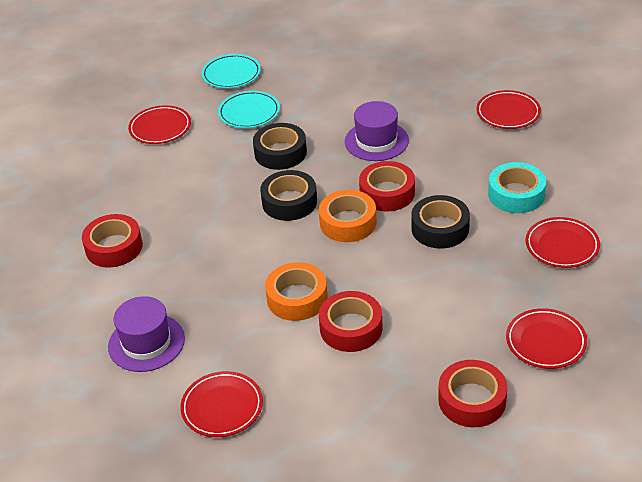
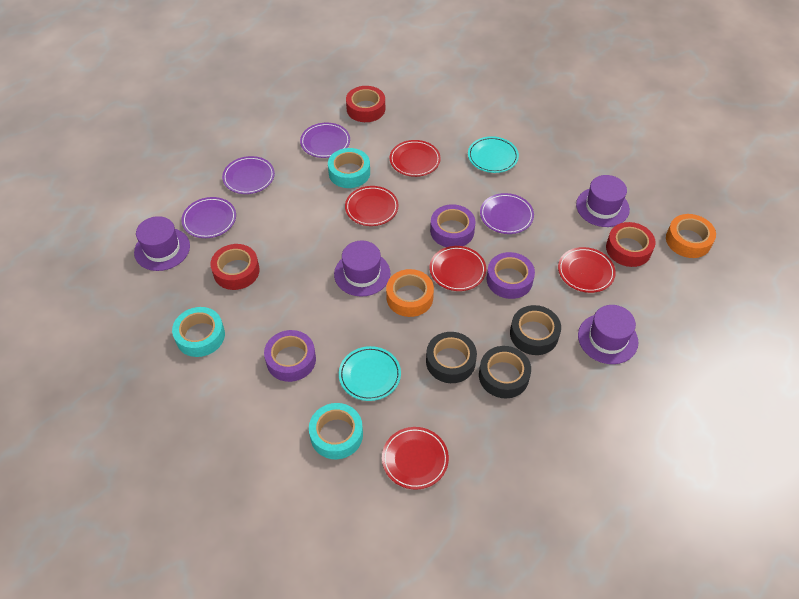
purple hat: [108,296,185,372] [345,101,409,161] = 2 -> [134,216,190,271] [334,241,390,297] [576,175,630,227] [578,305,638,364] = 4
purple plate: none = 0 -> [181,197,236,238] [222,156,275,194] [300,123,350,158] [480,193,534,234] = 4
purple tape: none = 0 -> [264,330,316,382] [430,204,476,247] [486,252,535,299] = 3
red tape: [82,214,143,268] [319,291,382,352] [359,161,415,211] [438,360,508,427] = 4 -> [210,244,260,290] [346,86,385,122] [606,222,656,267] = 3
turquoise tape: [488,162,546,213] = 1 -> [172,307,225,357] [309,403,363,459] [328,148,370,188] = 3

